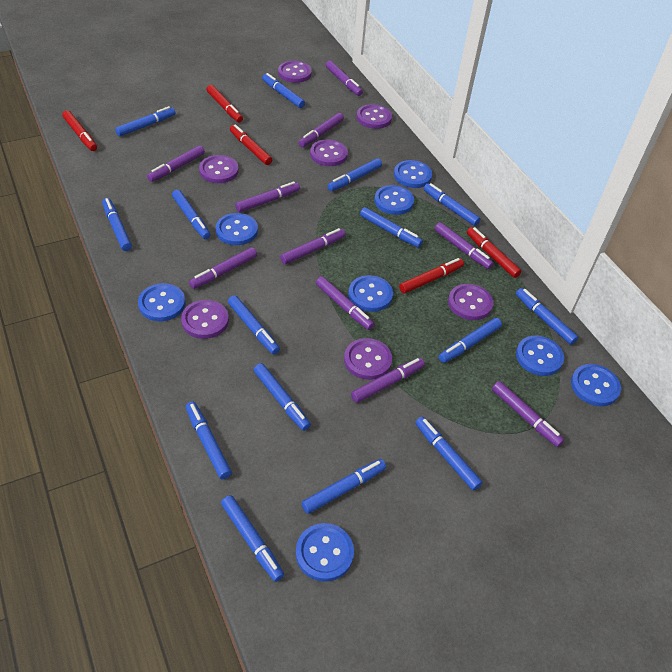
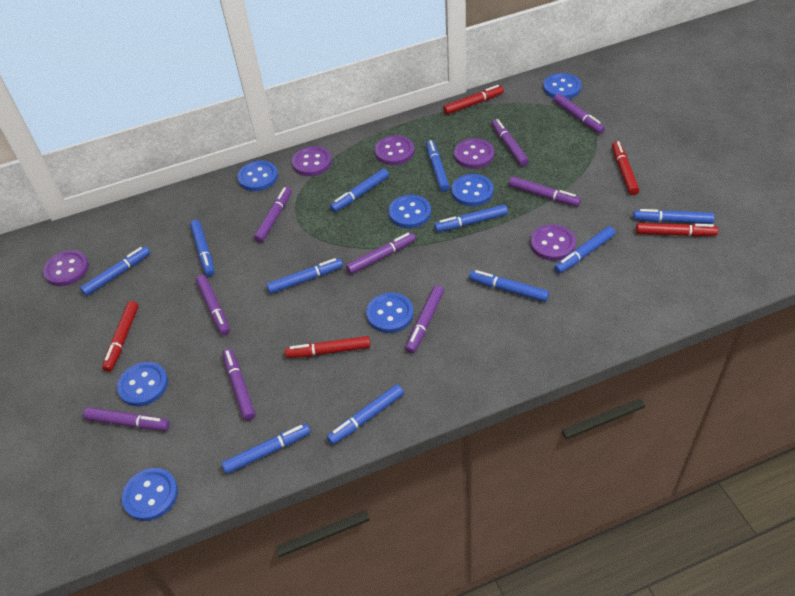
blue button: [138,283,186,321] [216,213,258,245] [296,523,354,582] [348,275,393,312] [374,185,414,215] [394,160,432,188] [516,336,564,376] [571,364,621,406] = 8 -> [117,362,168,406] [122,468,178,521] [237,160,278,191] [366,293,414,333] [388,195,431,228] [452,174,494,206] [543,73,581,99] = 7
blue marker: [102,198,132,251] [115,106,175,136] [172,190,211,239] [186,402,232,479] [221,495,284,582] [228,295,280,355] [254,363,311,431] [262,73,305,108] [301,459,386,514] [327,158,382,191] [360,207,423,248] [415,417,483,491] [424,183,480,226] [439,318,502,363] [516,288,578,345] = 15 -> [80,246,150,296] [190,220,215,276] [222,423,311,474] [266,258,343,294] [327,384,404,445] [330,169,389,212] [426,140,450,192] [434,205,508,232] [469,270,549,302] [554,226,615,274] [633,209,715,224] = 11
purple button: [181,300,229,339] [199,155,239,183] [278,61,312,83] [310,139,348,166] [344,338,392,380] [357,104,392,129] [448,284,493,320] = 7 -> [43,250,89,286] [292,146,332,176] [375,135,414,165] [454,138,494,169] [530,224,576,261] = 5
purple marker: [147,145,205,182] [189,247,257,289] [235,181,300,212] [280,228,345,264] [298,113,344,147] [316,276,375,330] [326,61,363,96] [351,358,425,403] [435,222,494,269] [492,381,564,447] = 10 -> [83,407,170,430] [196,275,230,335] [223,349,255,421] [254,187,291,243] [346,233,416,274] [405,285,444,353] [492,119,529,166] [509,177,581,206] [554,93,605,134] = 9

